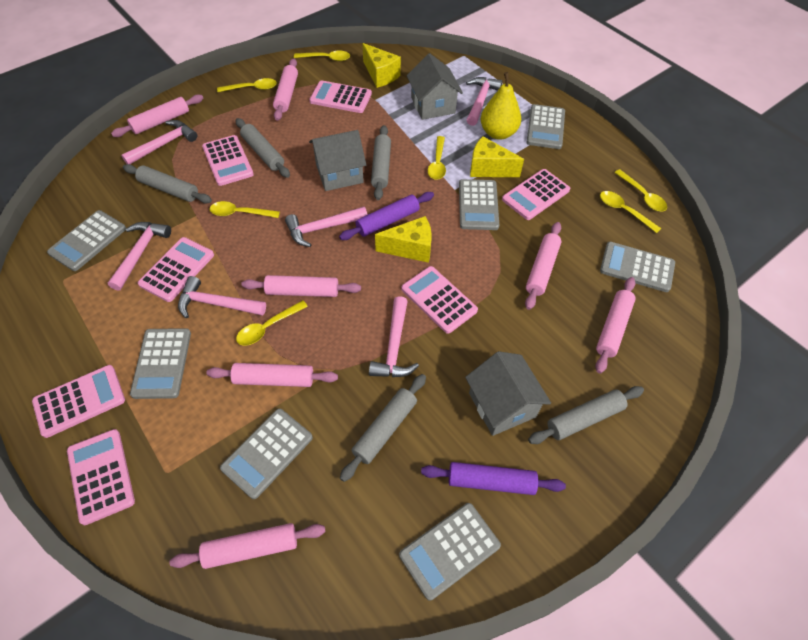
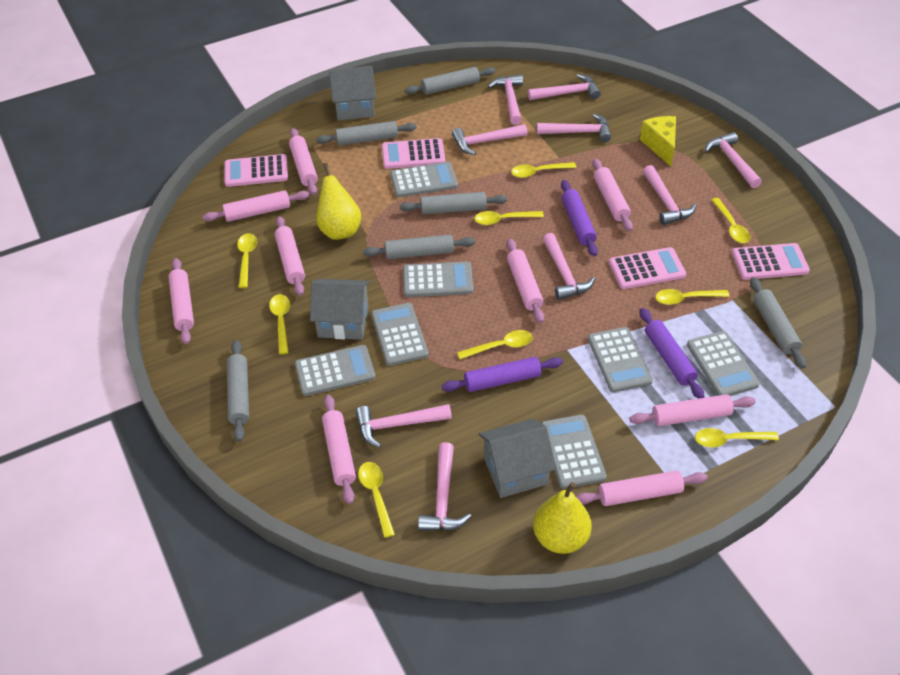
grey rolling pin: [123,164,212,204] [236,118,290,178] [340,374,426,482] [371,125,391,200] [528,386,644,444] = 5 -> [227,340,249,442] [316,121,417,146] [363,234,475,259] [399,192,507,214] [405,67,495,95] [750,277,806,369] = 6
pink calculator: [32,365,125,438] [67,429,135,525] [138,237,214,302] [202,135,254,186] [309,80,372,113] [401,266,478,334] [502,169,570,220] = 7 -> [225,154,288,187] [382,138,445,169] [609,247,686,289] [732,243,810,280] = 4
pink hammer: [108,222,171,291] [121,120,197,164] [178,276,266,318] [285,207,367,247] [369,296,419,377] [466,77,502,126] = 6 -> [355,404,452,448] [418,442,471,531] [452,124,527,155] [488,74,523,125] [528,74,601,100] [537,114,611,142] [543,233,595,300] [643,165,696,225] [705,132,762,188] = 9
pink rolling pin: [111,94,204,137] [169,523,326,569] [206,363,338,387] [241,275,361,297] [273,58,298,121] [525,222,562,310] [595,277,636,374] = 7 -> [168,258,194,344] [202,190,310,222] [275,216,305,296] [289,128,318,195] [322,395,356,504] [507,239,544,323] [576,470,708,506] [592,158,633,232] [629,394,756,426] = 9
purple rolling pin: [339,192,434,240] [421,462,566,495] = 2 -> [442,357,563,392] [561,180,598,256] [639,308,704,399] = 3
yellow cheese: [362,43,401,88] [375,216,432,263] [470,136,524,177] = 3 -> [640,116,676,166] = 1
yellow pear: [481,72,521,140] = 1 -> [316,163,361,240] [533,482,592,554] = 2
yellow spoon: [210,201,280,218] [217,78,277,92] [236,300,308,346] [294,51,350,61] [428,136,446,180] [600,191,661,233] [614,169,667,212] = 7 -> [237,233,257,288] [269,294,290,354] [358,462,395,538] [457,330,533,359] [474,211,544,225] [511,162,577,178] [655,289,730,305] [695,428,779,447] [712,198,751,243] = 9

